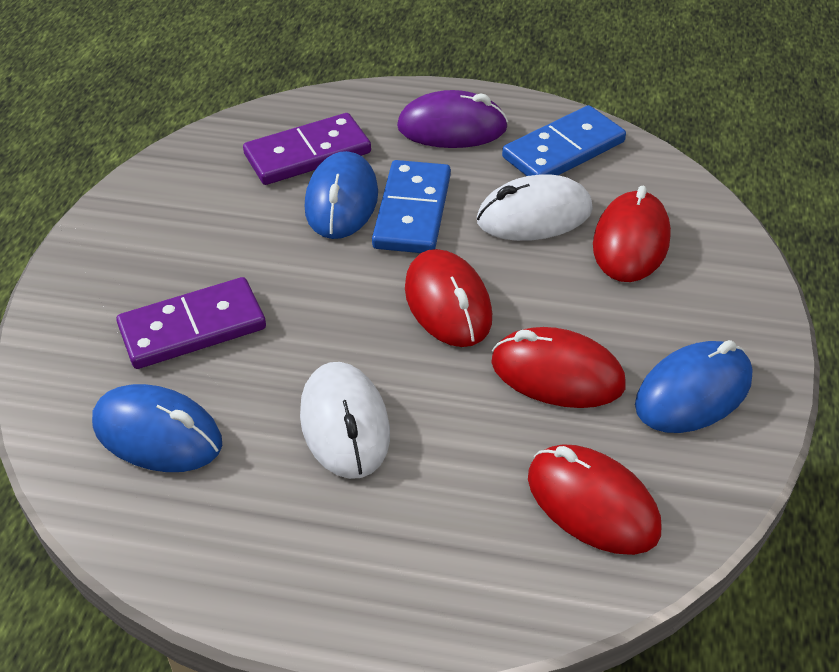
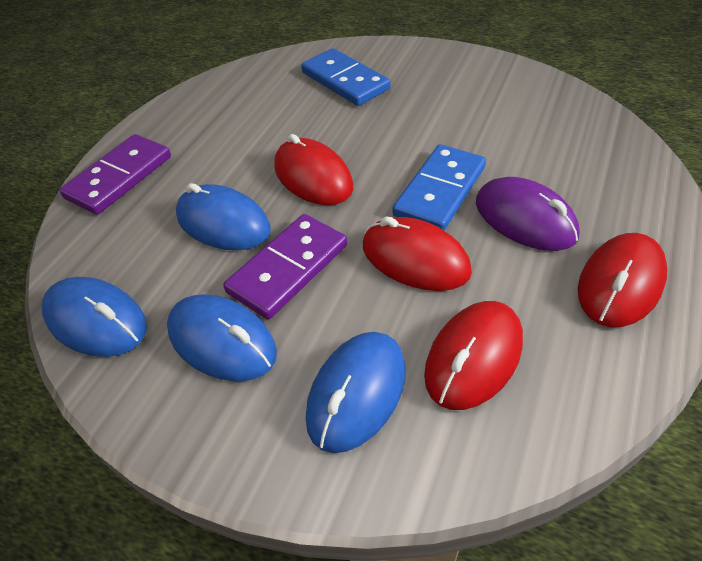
blue mouse: [92,384,222,472] [305,151,378,239] [635,340,753,433] = 3 -> [42,277,147,357] [167,294,277,381] [176,183,271,250] [306,332,405,453] = 4
white mouse: [300,362,390,479] [477,174,593,241] = 2 -> none = 0

